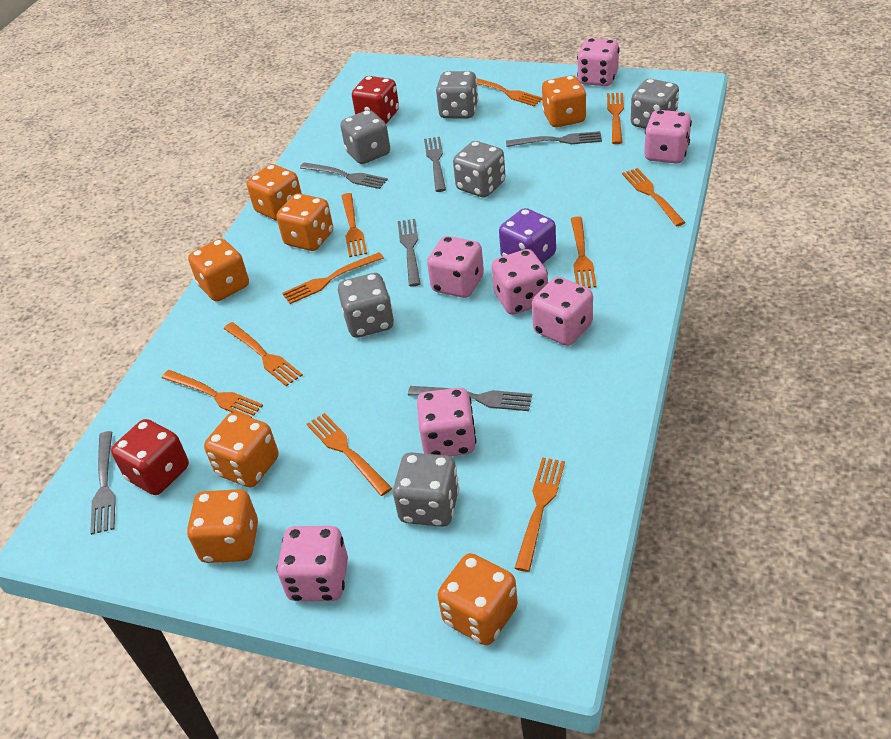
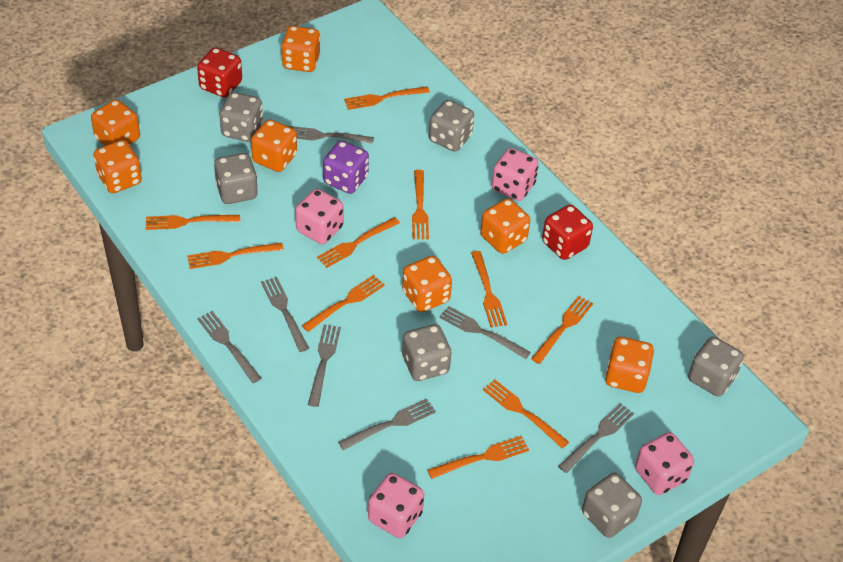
grey fork: [90,431,116,535] [300,162,388,189] [398,219,421,286] [408,386,532,411] [424,137,446,192] [506,131,602,147] = 6 -> [197,311,261,383] [261,277,309,352] [288,126,374,144] [308,324,341,407] [338,399,436,450] [440,306,531,359] [558,403,634,473] = 7
pink dice: [276,526,348,601] [417,388,476,456] [427,236,484,298] [491,249,548,315] [532,277,593,346] [577,38,619,86] [644,110,692,164] = 7 -> [295,189,344,244] [368,473,424,538] [492,148,539,201] [635,432,694,495] = 4

